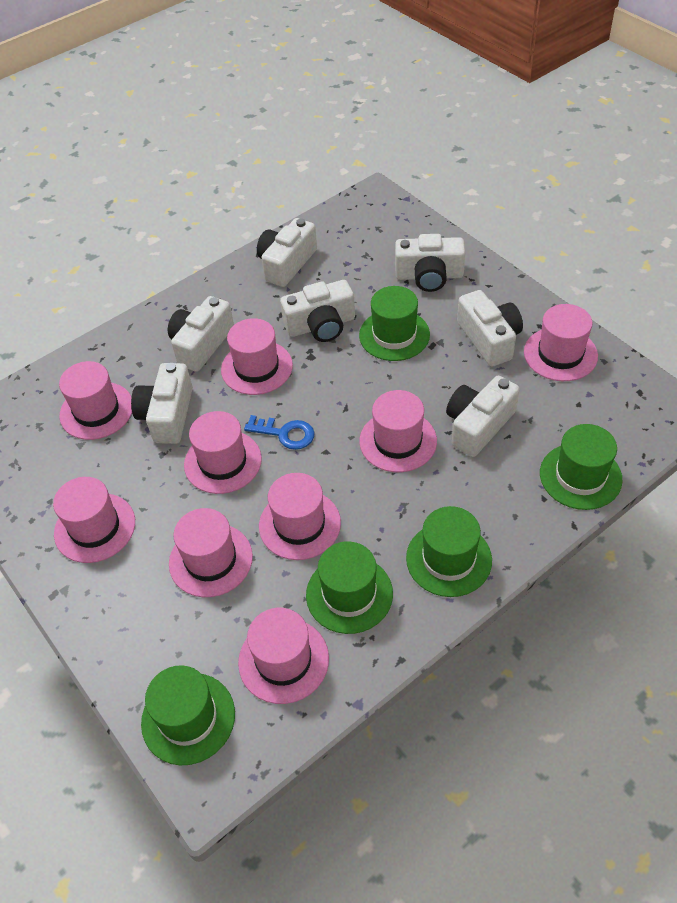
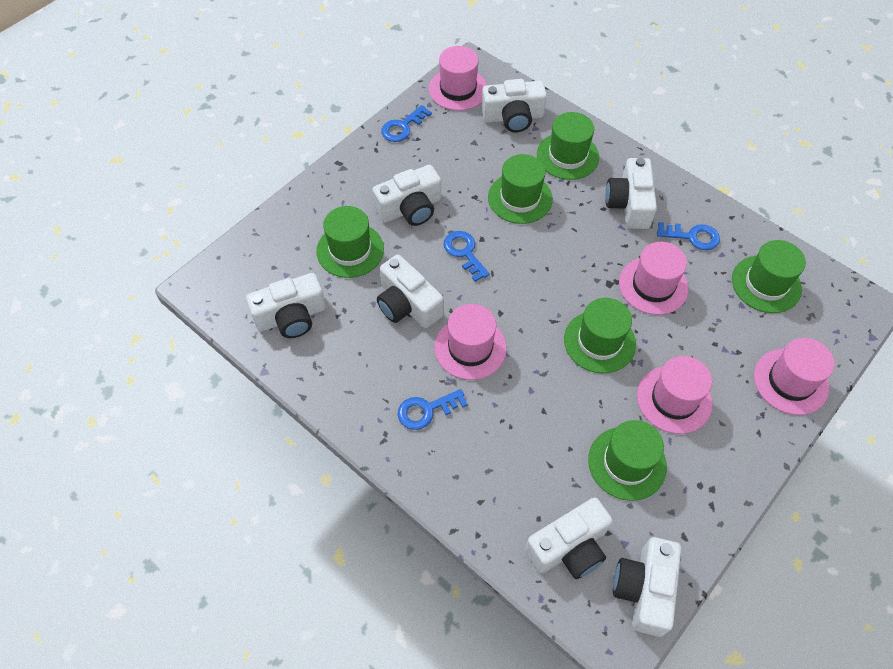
blue key: [244,415,315,450] = 1 -> [381,105,432,142] [398,389,468,430] [444,231,490,282] [657,222,720,250] = 4
green hat: [141,665,235,765] [306,541,393,634] [359,286,430,361] [406,506,492,597] [540,424,623,510] = 5 -> [316,206,384,278] [488,154,553,224] [537,112,599,180] [564,298,636,374] [588,420,667,501] [732,240,806,313] = 6
pink hat: [53,477,135,563] [59,361,132,440] [169,508,253,597] [184,411,262,494] [221,318,293,395] [238,608,329,704] [259,473,341,560] [359,390,437,472] [524,304,598,381] = 9 -> [429,46,487,111] [434,304,507,380] [619,242,688,315] [637,356,713,434] [754,338,835,415] = 5

